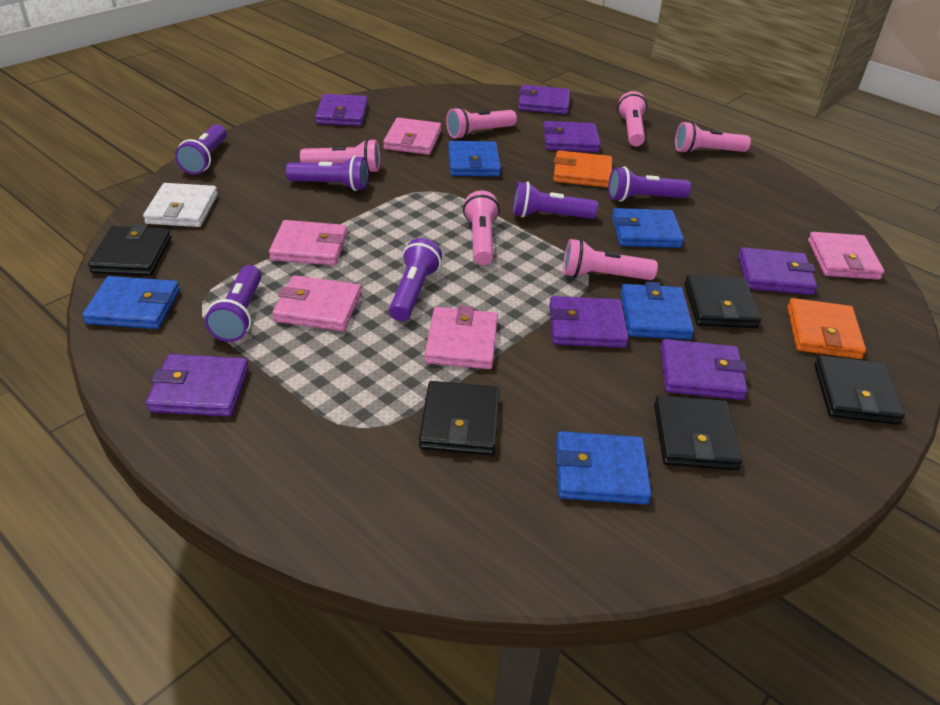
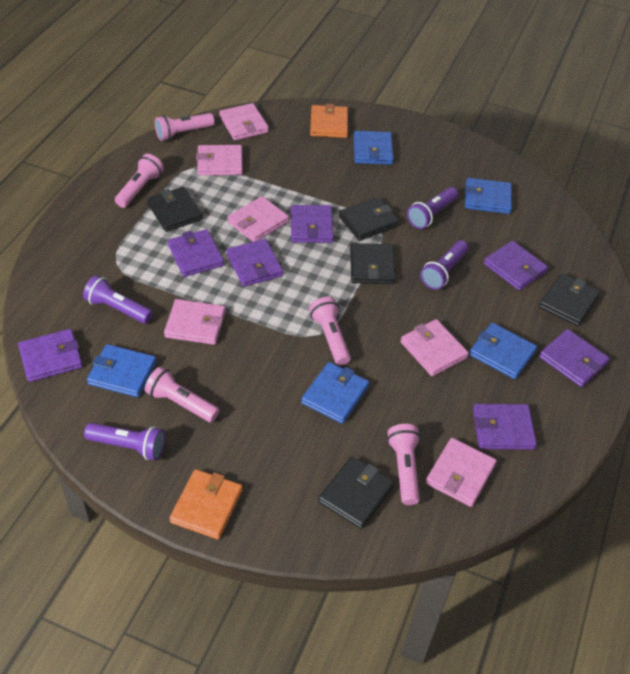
pink flashlight: [300,139,380,173] [446,107,517,139] [463,190,500,265] [563,239,658,280] [617,91,647,146] [675,121,751,153] = 6 -> [115,154,164,208] [145,366,219,423] [155,113,215,141] [309,297,351,365] [387,424,421,505] = 5
pink wallet: [269,220,347,265] [272,275,361,331] [383,118,441,155] [425,305,498,369] [808,232,884,280] = 5 -> [164,299,226,345] [196,145,243,175] [219,103,269,140] [228,196,289,242] [400,319,469,376] [426,438,497,507] = 6
purple flashlight: [175,124,227,174] [205,265,262,342] [285,155,369,191] [389,238,442,321] [513,182,598,219] [608,166,691,202] = 6 -> [83,275,153,324] [84,423,166,460] [407,187,458,229] [420,240,469,290] = 4
white wallet: [143,183,218,227] = 1 -> none = 0

